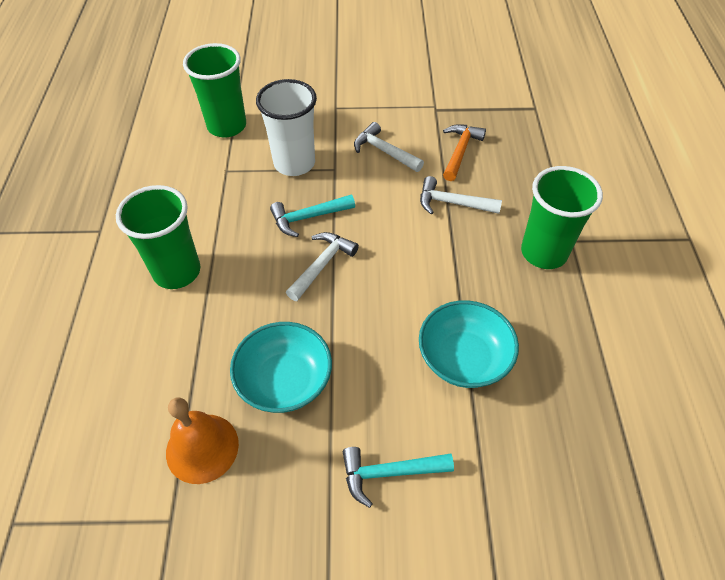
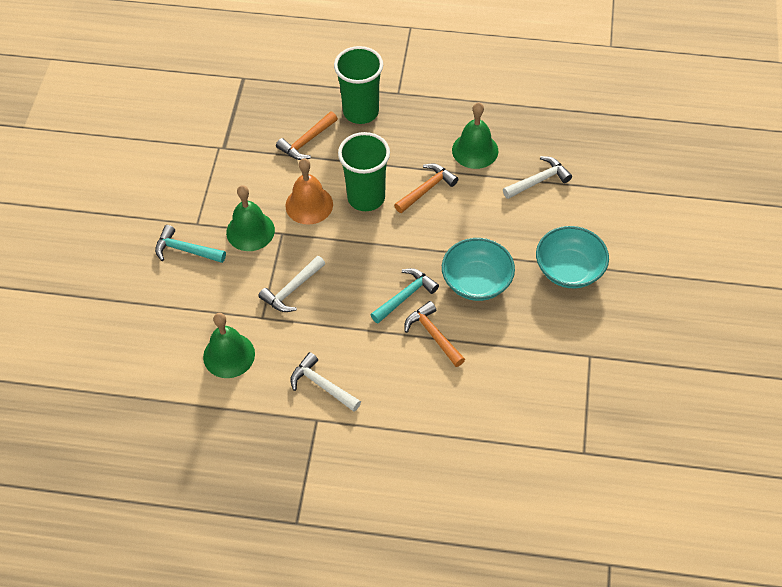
green bell: none = 0 -> [203,313,255,378] [226,185,275,251] [452,102,498,169] = 3
green cup: [116,185,200,289] [183,43,246,138] [521,166,603,269] = 3 -> [334,46,383,124] [338,132,390,211] = 2
orange hammer: [443,124,486,181] = 1 -> [276,112,338,160] [394,163,458,213] [404,301,465,367] = 3
white cup: [256,79,317,176] = 1 -> none = 0

